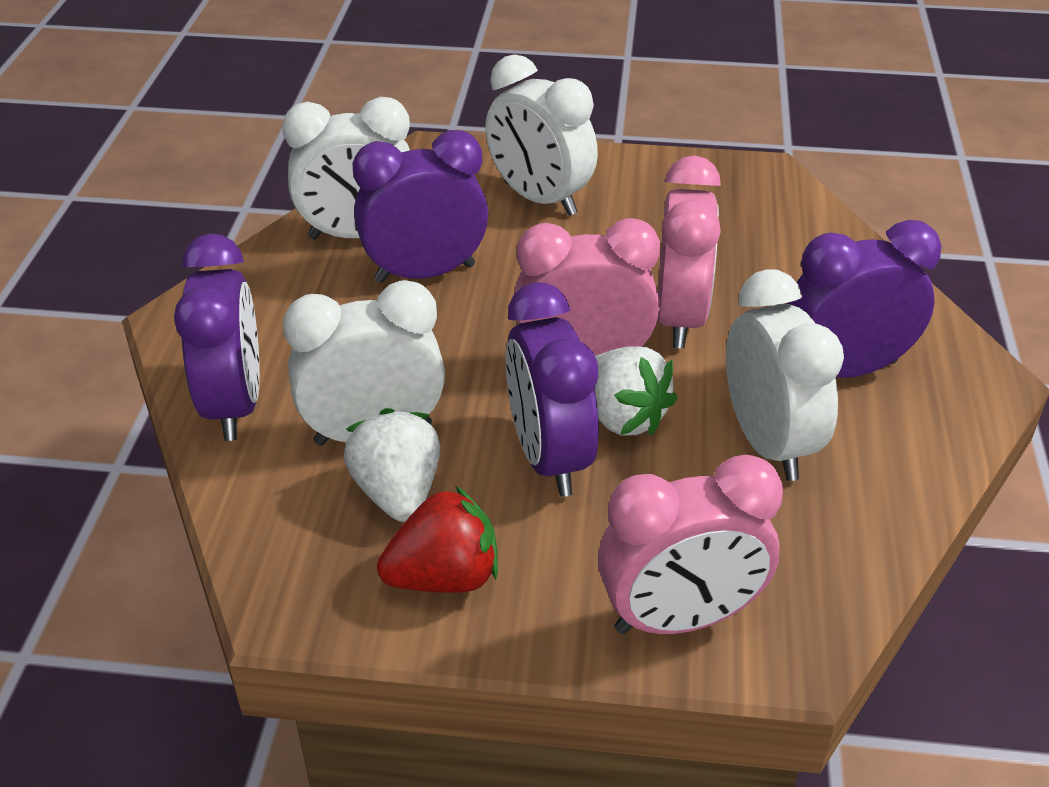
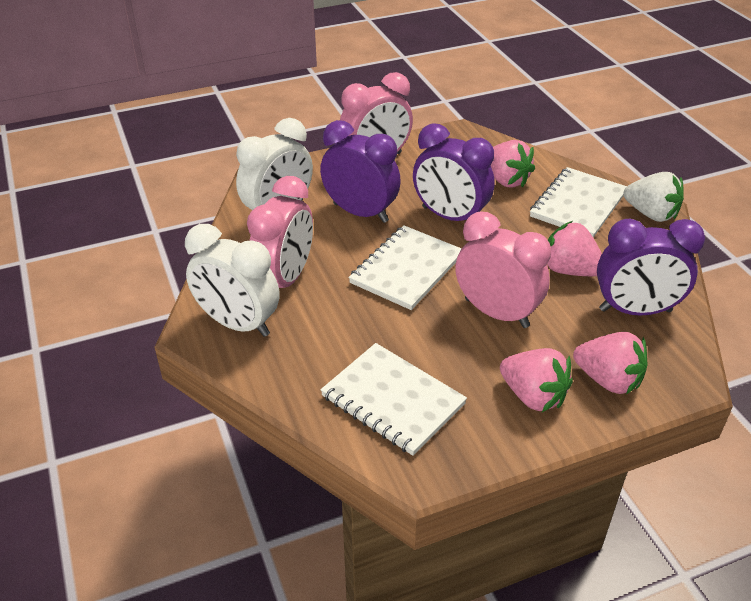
pink strawberry: none = 0 -> [491,140,535,188] [500,348,573,412] [547,221,602,276] [573,332,648,395] = 4
purple clock: [174,233,260,441] [352,130,489,283] [505,283,599,497] [787,220,941,378] = 4 -> [320,120,401,223] [413,123,495,221] [597,219,705,315] = 3
red strawberry: [377,486,498,593] = 1 -> none = 0
white clock: [282,97,410,240] [283,280,445,446] [485,54,598,216] [726,269,844,481] = 4 -> [185,224,280,337] [236,118,313,210] = 2
white notebook: none = 0 -> [320,343,467,456] [349,225,462,310] [530,167,627,237] = 3
white strawberry: [344,408,440,522] [595,346,677,436] = 2 -> [624,172,684,222] = 1

